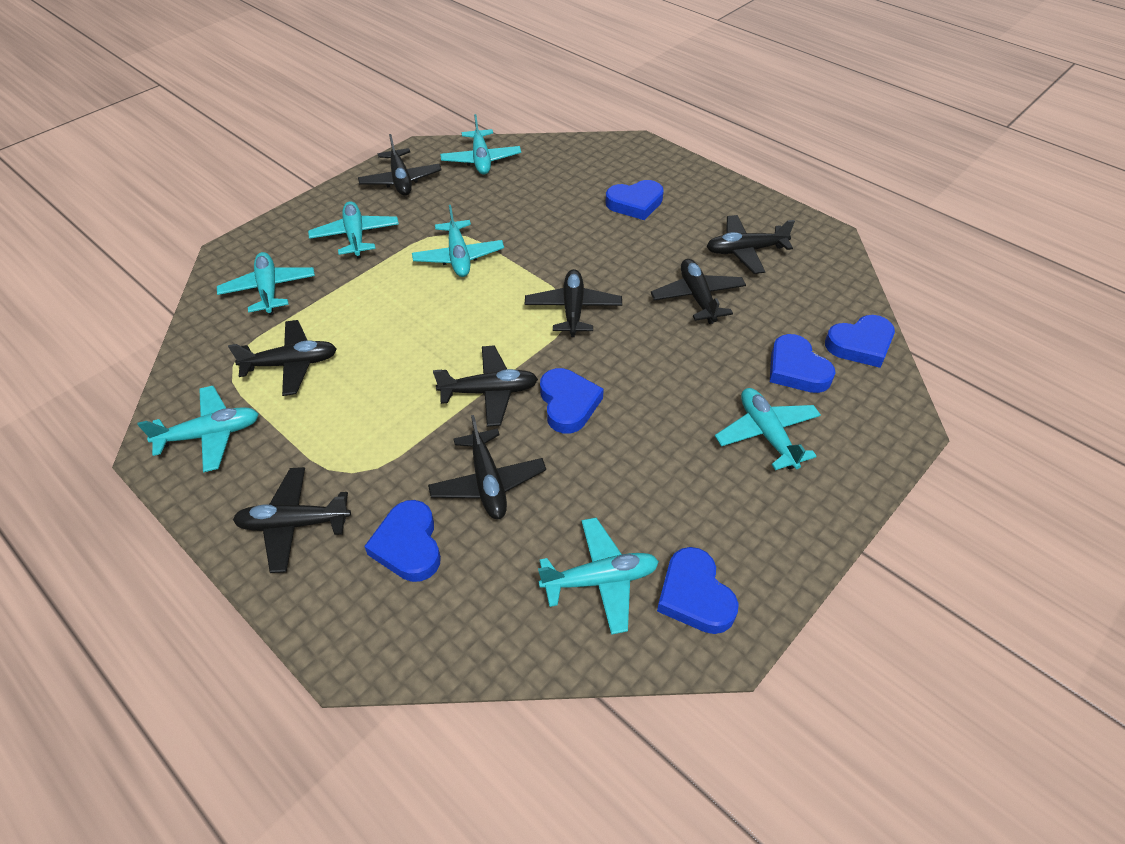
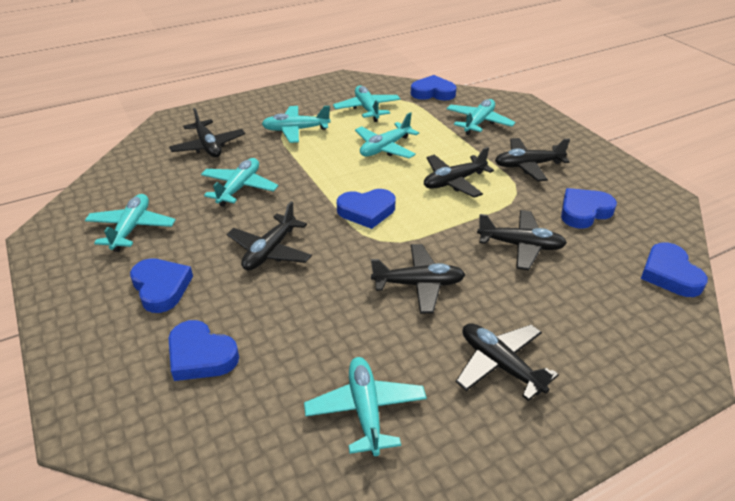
black plane: [228,320,337,396] [233,467,351,573] [358,134,442,196] [428,415,546,519] [433,345,538,427] [525,269,622,337] [651,259,746,324] [707,215,795,274] = 8 -> [169,108,245,157] [227,201,312,271] [371,244,466,314] [424,147,494,198] [456,323,559,401] [477,210,567,270] [495,138,570,181] = 7

